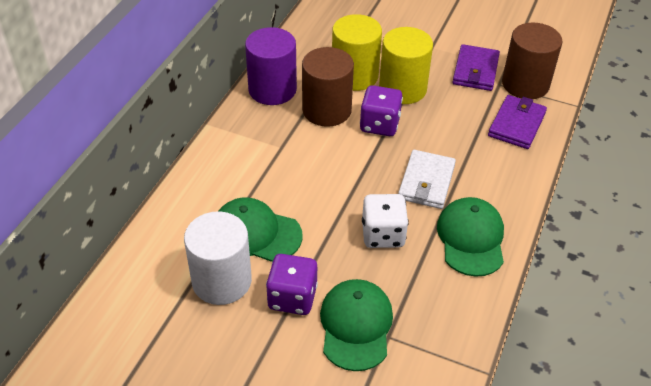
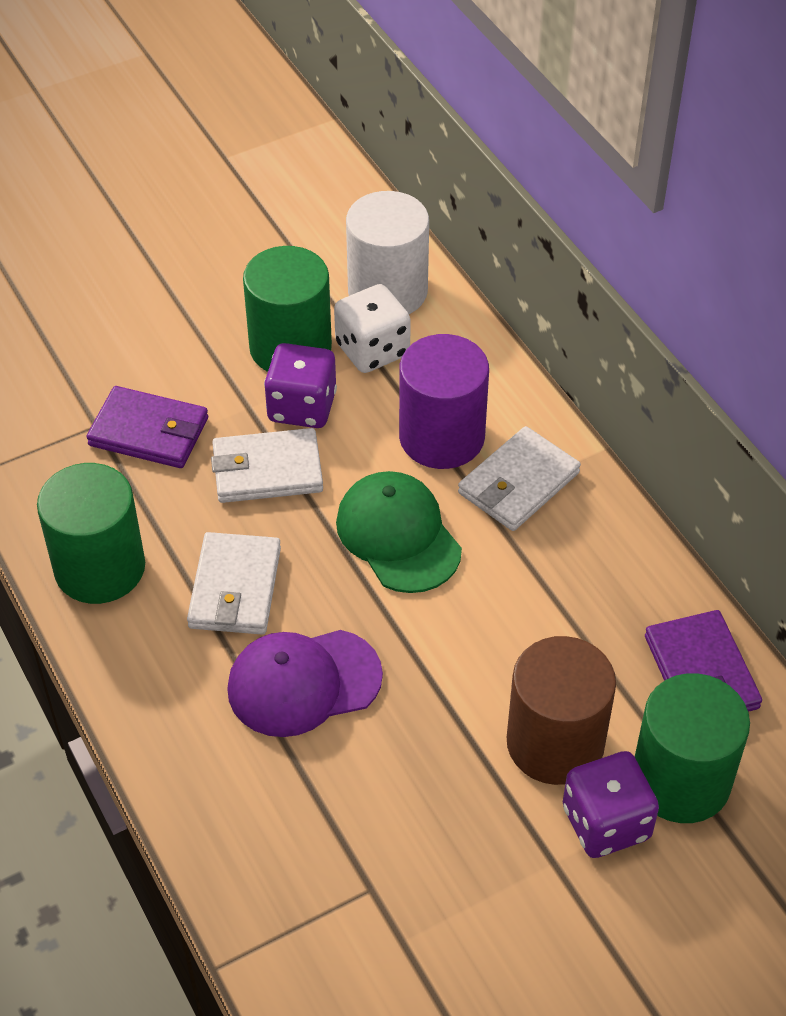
brown cylinder: [302,47,354,127] [502,23,563,99] = 2 -> [507,636,616,785] = 1
green cap: [218,197,303,262] [320,279,393,371] [437,197,504,277] = 3 -> [336,471,462,593] = 1
green cylinder: none = 0 -> [37,463,145,604] [243,246,332,372] [635,673,750,823] = 3
purple cap: none = 0 -> [227,630,383,737] = 1
white wallet: [398,150,456,209] = 1 -> [187,532,281,635] [211,428,323,503] [458,426,581,531] = 3
yellow cylinder: [332,14,382,91] [379,27,433,104] = 2 -> none = 0

